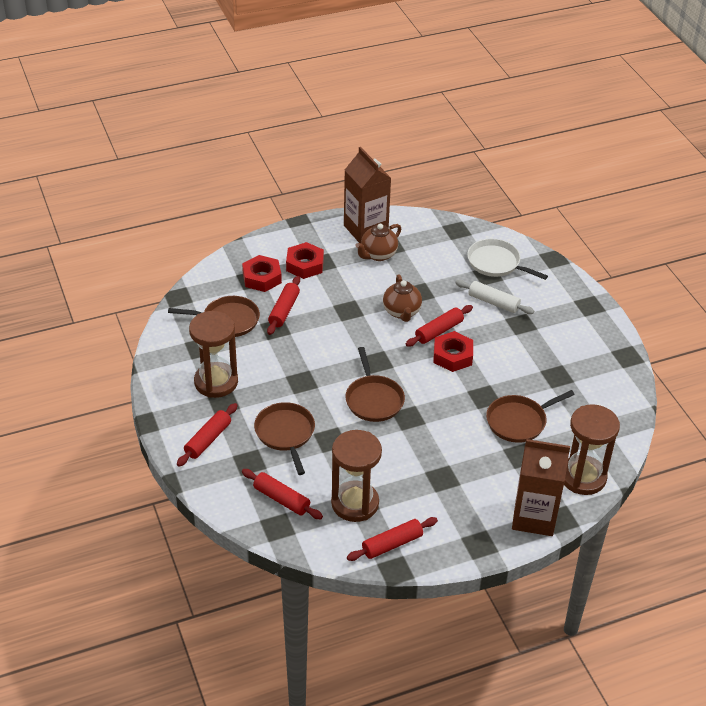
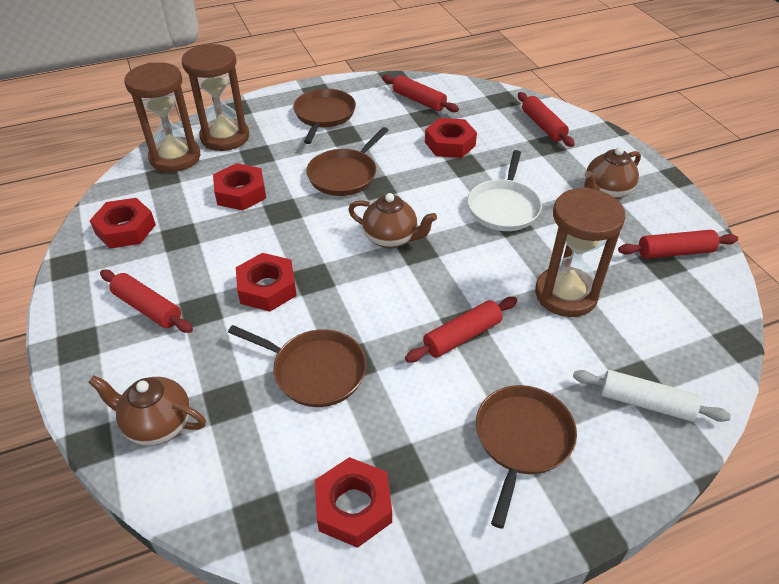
brown carton: [344,147,391,243] [512,439,570,536] = 2 -> none = 0
brown teapot: [355,224,401,261] [383,274,422,322] = 2 -> [88,376,206,446] [348,193,437,249] [584,147,641,199] = 3
red nut: [242,255,282,292] [286,242,324,279] [433,331,473,372] = 3 -> [89,198,156,249] [213,163,266,210] [236,253,297,312] [315,457,392,548] [425,118,477,158] = 5

